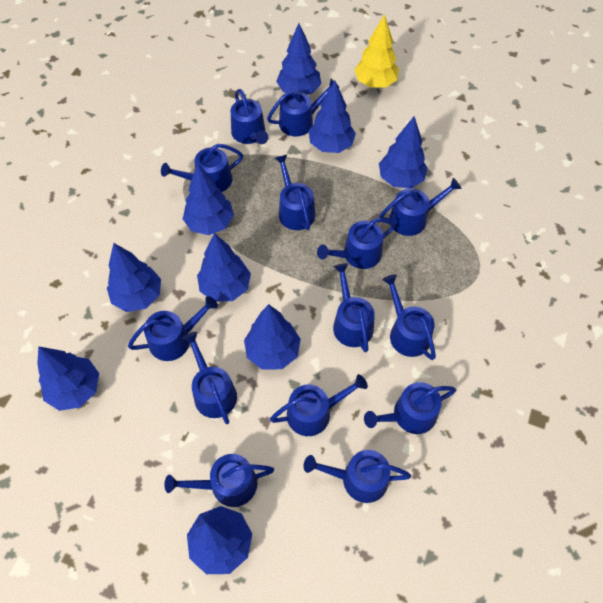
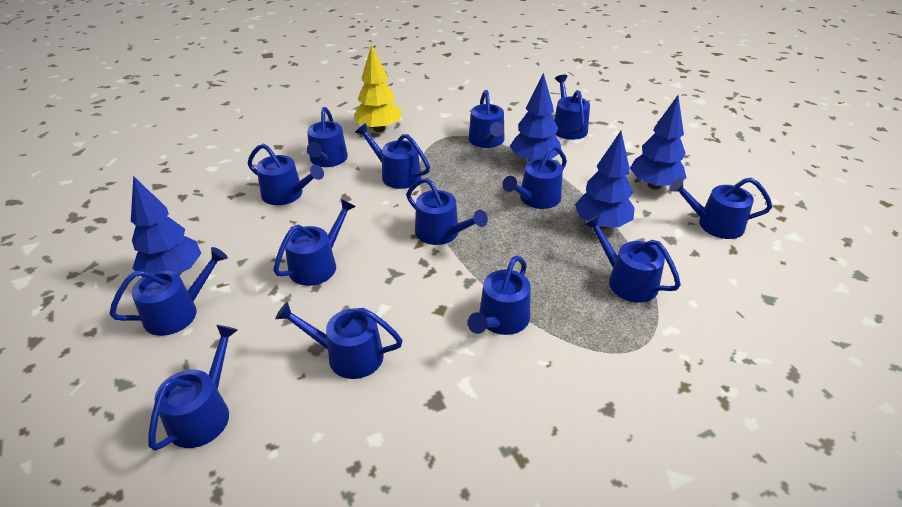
blue tree: [37,346,99,411] [107,243,161,312] [183,163,234,235] [187,506,252,574] [197,233,251,302] [244,304,301,370] [276,23,321,95] [308,81,356,153] [379,116,428,188] = 9 -> [131,176,201,277] [510,73,561,162] [575,131,635,229] [630,95,686,190] = 4

